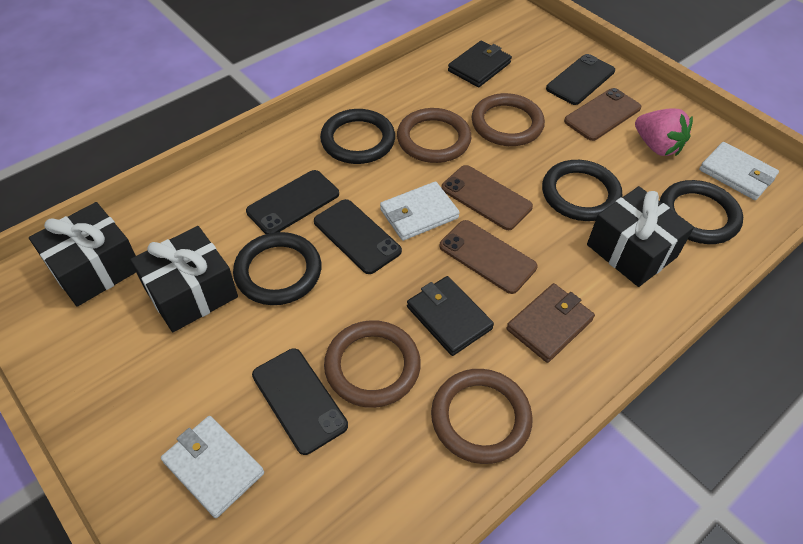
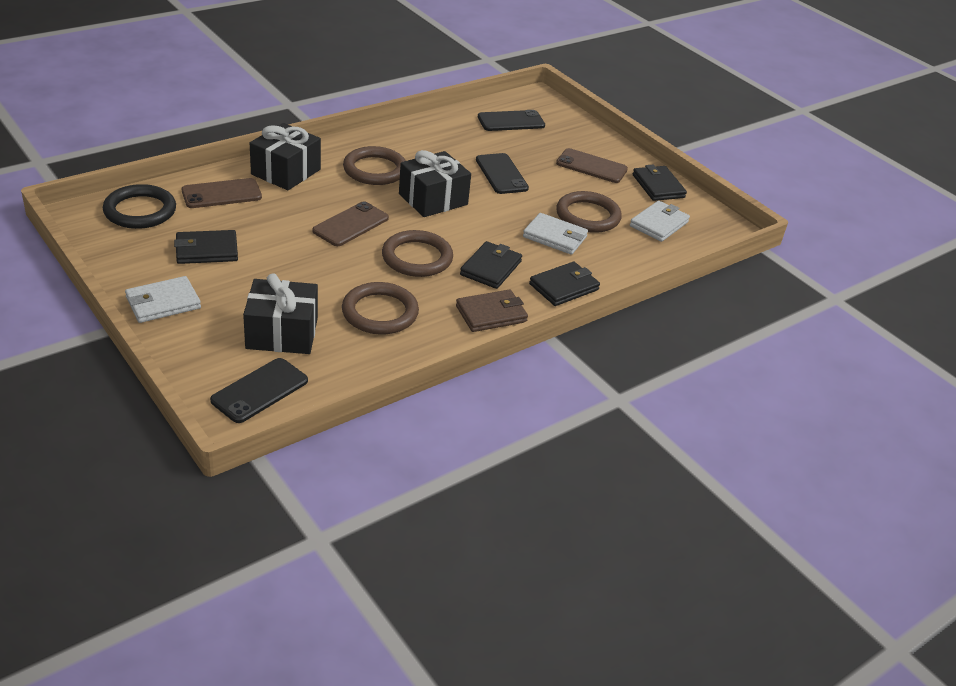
black phone: [246,170,339,234] [252,348,348,455] [314,199,402,274] [546,54,615,105] = 4 -> [210,358,308,423] [476,153,529,194] [478,110,545,131] = 3
black ring: [233,232,321,305] [320,109,395,164] [542,160,622,221] [660,180,743,244] = 4 -> [103,184,176,229] = 1
black wallet: [407,276,494,356] [448,41,512,87] = 2 -> [174,230,238,264] [460,241,522,289] [529,262,600,306] [633,165,687,201] = 4
pink strawberry: [635,108,693,156] = 1 -> none = 0

